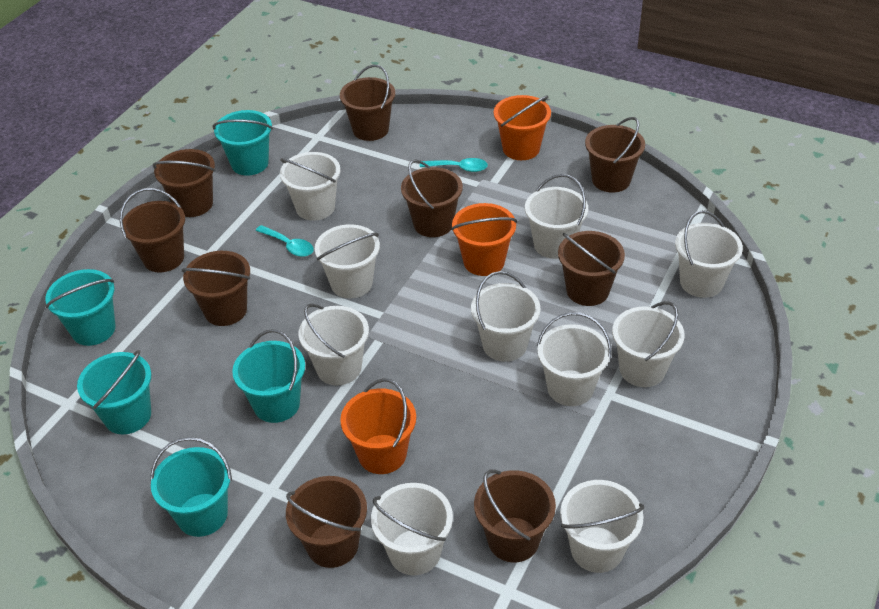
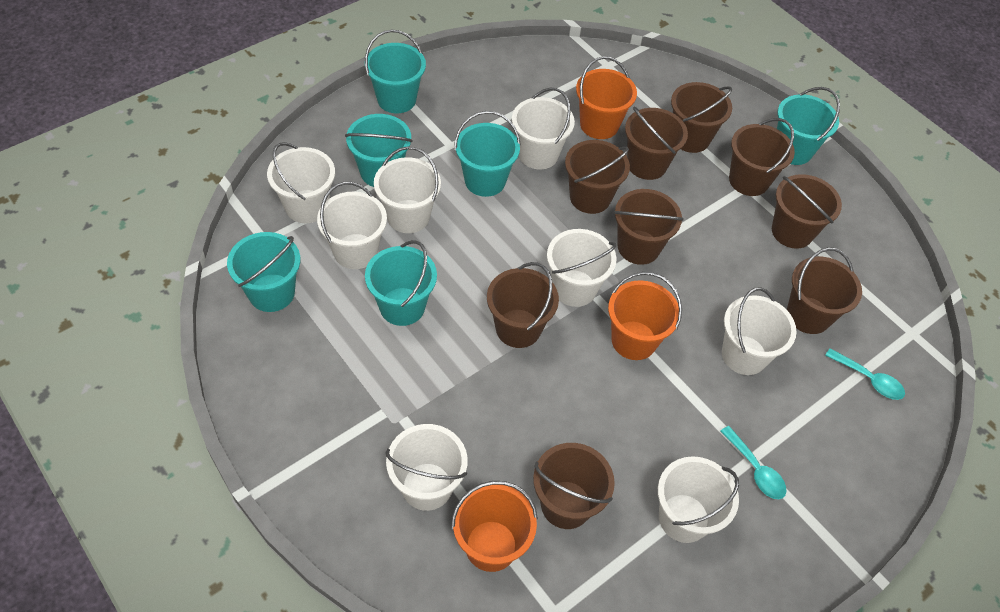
turquoise bucket: [45,269,116,346] [77,350,151,434] [150,437,232,537] [212,110,273,176] [232,329,305,423] = 5 -> [227,232,300,312] [345,114,413,187] [365,30,426,113] [365,240,437,326] [454,111,521,197] [777,87,840,165] = 6
white bucket: [280,152,341,221] [298,304,369,385] [315,224,380,298] [371,483,453,575] [471,271,541,362] [525,174,588,259] [537,312,612,406] [560,480,644,573] [612,301,685,387] [675,210,743,298] = 10 -> [267,142,335,223] [317,182,387,269] [374,146,441,233] [385,424,468,511] [512,88,575,169] [547,229,616,307] [658,456,739,543] [722,287,797,375] = 8

